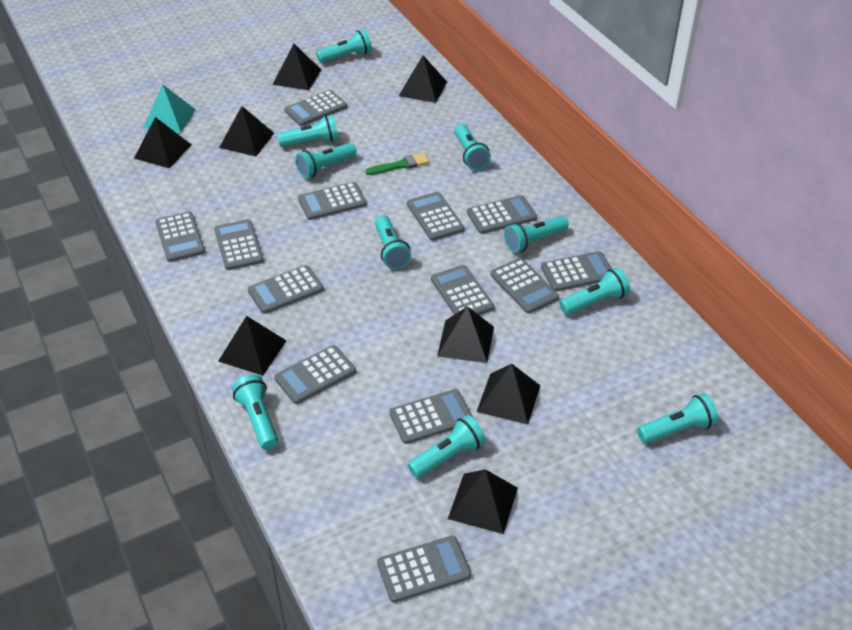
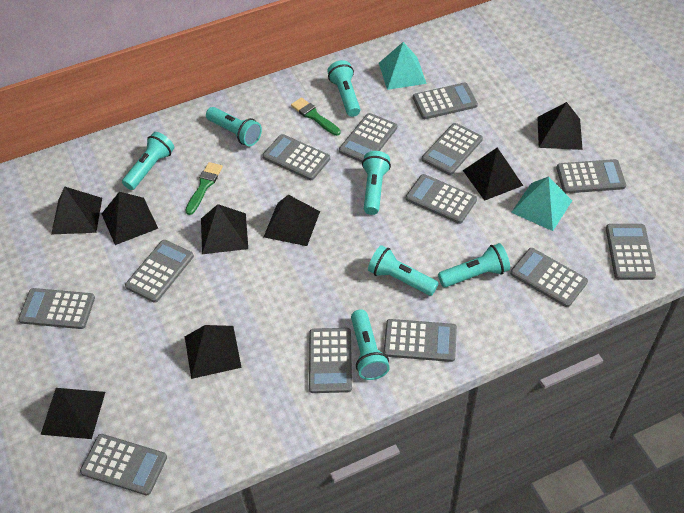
green brush: [365,153,429,175] = 1 -> [185,162,223,215] [291,97,341,136] = 2
turquoise flashlight: [232,374,278,450] [277,115,339,147] [295,143,357,178] [316,29,372,63] [375,215,411,269] [408,415,486,478] [454,124,491,170] [504,216,569,253] [559,267,630,315] [637,393,718,443] = 10 -> [122,132,174,190] [206,107,262,146] [327,60,360,117] [351,309,390,380] [362,151,391,215] [368,245,439,296] [438,243,510,287] = 7
turquoise pyramid: [143,84,196,133] = 1 -> [379,42,427,90] [511,176,572,231] = 2

